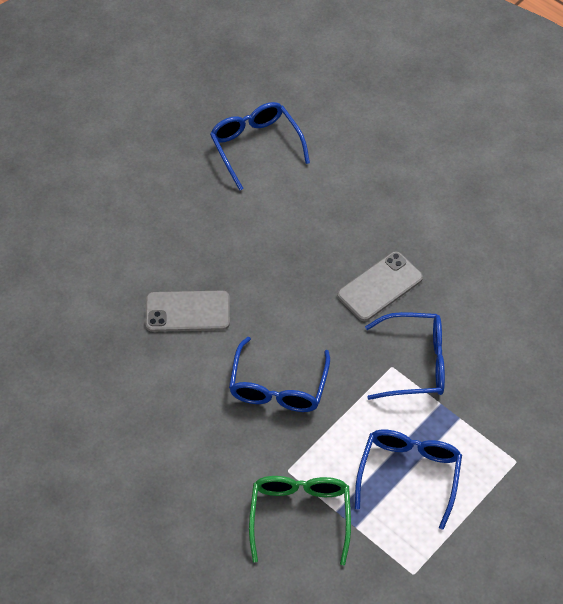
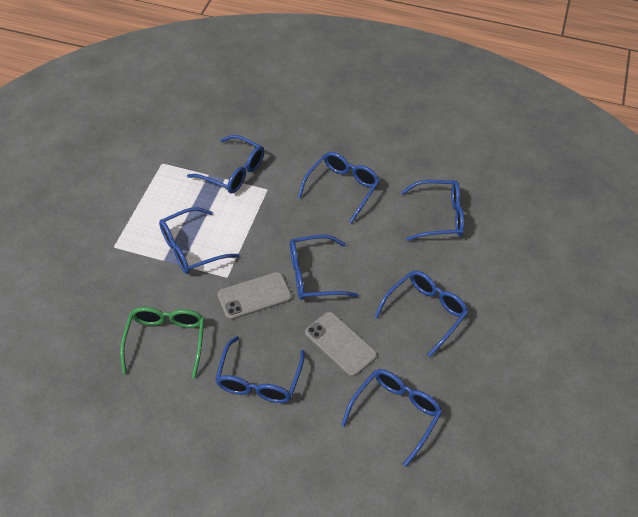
blue glasses: [210,102,310,190] [229,337,330,412] [355,429,462,530] [365,312,445,400] = 4 -> [159,207,239,274] [187,135,264,193] [215,336,305,403] [290,235,358,300] [298,152,380,223] [341,369,442,467] [374,270,469,357] [401,180,464,241] = 8

